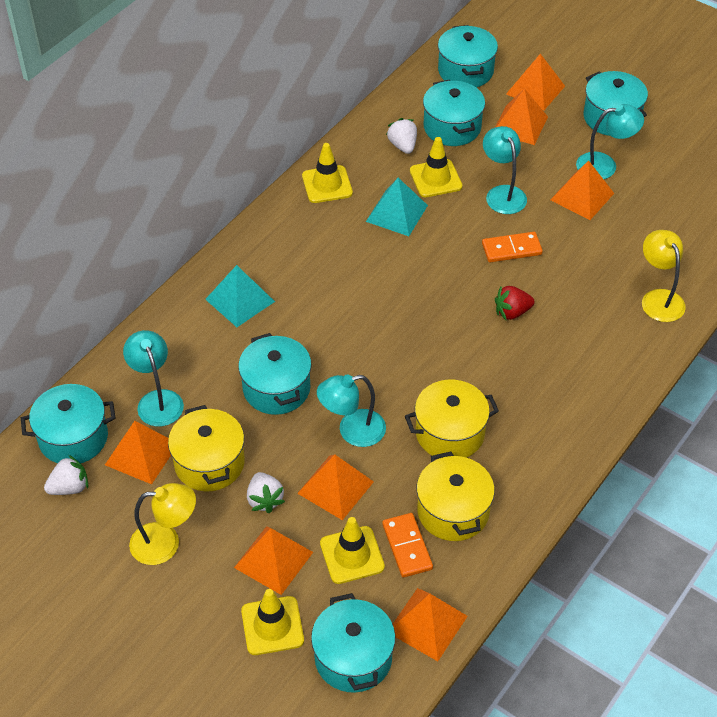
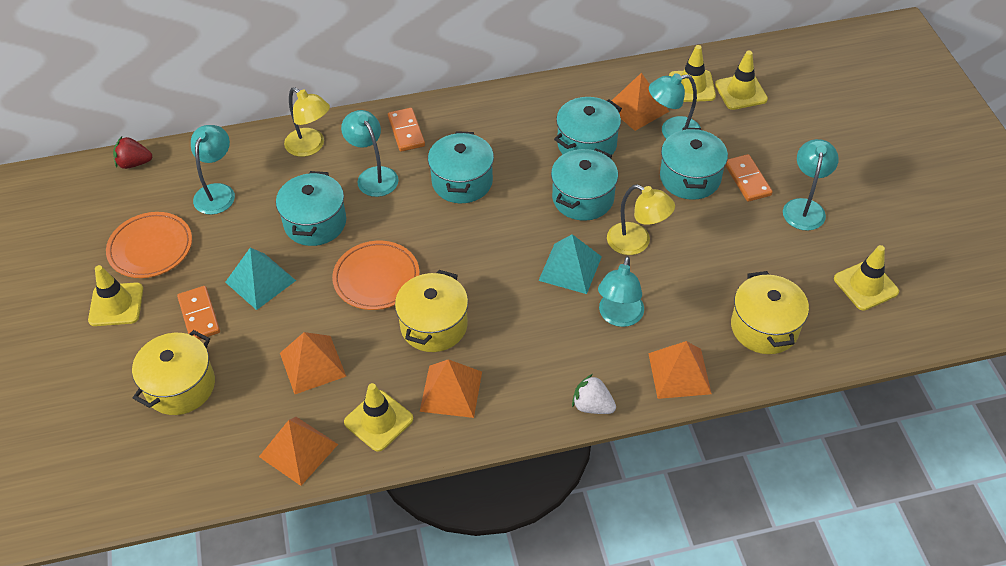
orange domino: [382,513,433,577] [482,232,543,262] = 2 -> [177,286,220,340] [388,108,425,152] [725,154,773,202] = 3
orange plate: none = 0 -> [106,212,192,278] [332,241,420,310] = 2
orange pyramid: [105,421,171,484] [234,526,313,595] [297,454,374,520] [393,588,468,661] [495,88,548,145] [506,54,565,110] [550,161,614,220] = 7 -> [259,417,338,486] [280,332,346,394] [420,359,482,418] [611,73,669,131] [648,341,712,399] = 5
turquoise lamp: [123,330,184,427] [317,374,386,447] [483,126,527,214] [576,104,644,179] = 4 -> [191,125,235,215] [341,110,399,197] [598,256,644,327] [649,73,701,139] [783,139,839,231] = 5
turquoise pot: [21,384,116,464] [238,333,312,415] [311,593,395,693] [423,80,485,146] [438,25,498,88] [583,71,648,136] = 6 -> [276,171,346,246] [428,131,494,203] [551,148,618,221] [554,97,622,155] [660,128,728,200] = 5
white strawberry: [44,455,88,495] [247,472,285,514] [386,118,417,154] = 3 -> [572,374,616,414] = 1
yellow traffic cone: [241,589,304,655] [302,143,353,203] [320,517,385,584] [410,137,463,197] = 4 -> [88,265,143,326] [344,383,413,452] [669,45,716,102] [715,51,768,110] [834,245,899,310] = 5

